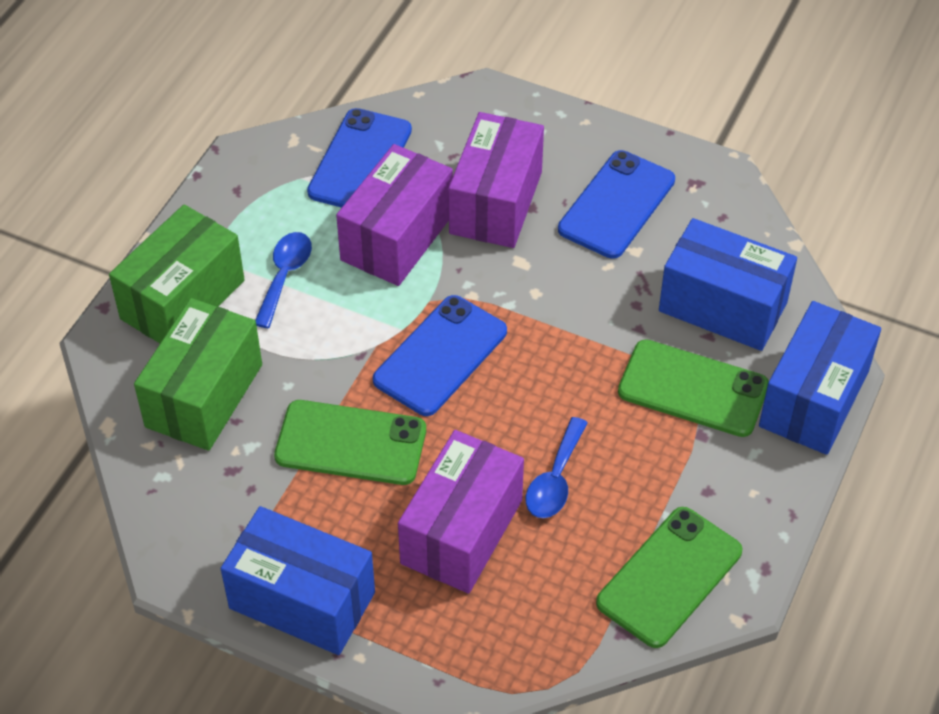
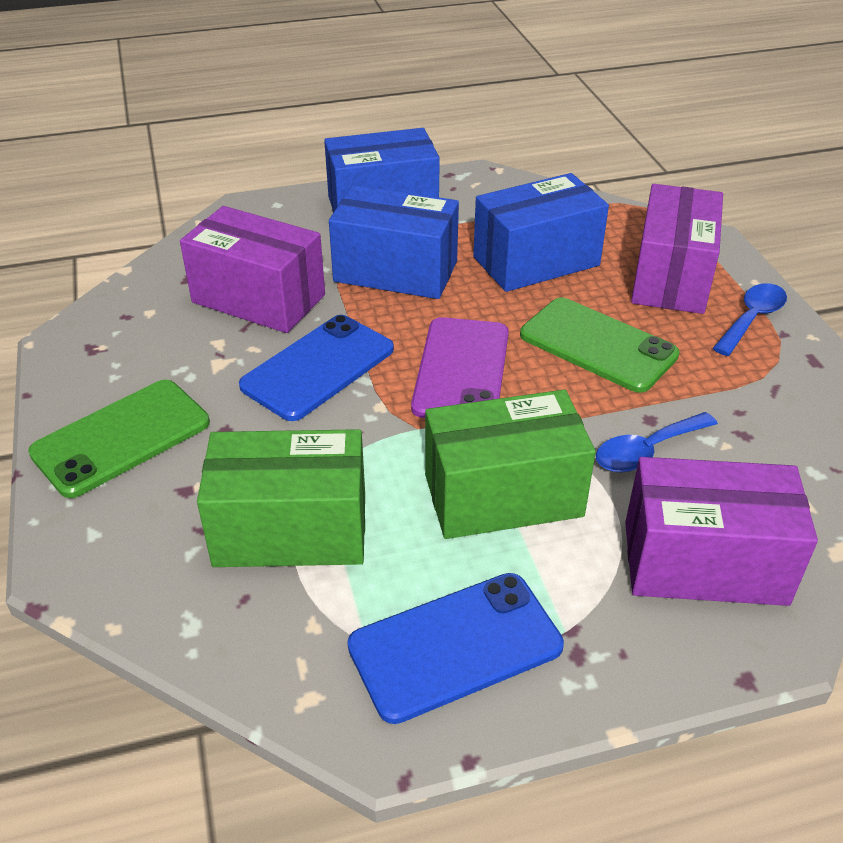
blue phone: [307,108,412,208] [373,295,507,416] [558,150,675,259] = 3 -> [239,315,394,421] [347,573,564,724] = 2
green phone: [274,400,426,485] [596,507,742,648] [618,339,769,437] = 3 -> [28,380,210,498] [520,297,680,393] = 2
purple phone: none = 0 -> [411,317,509,418] = 1

